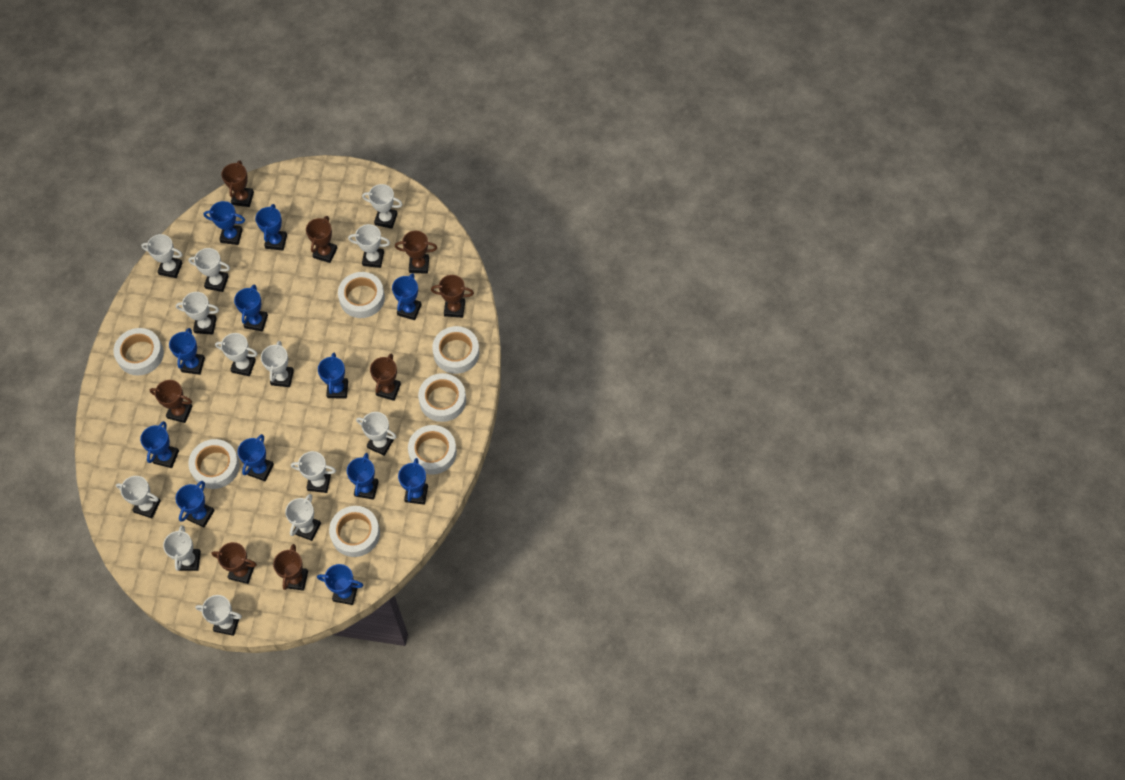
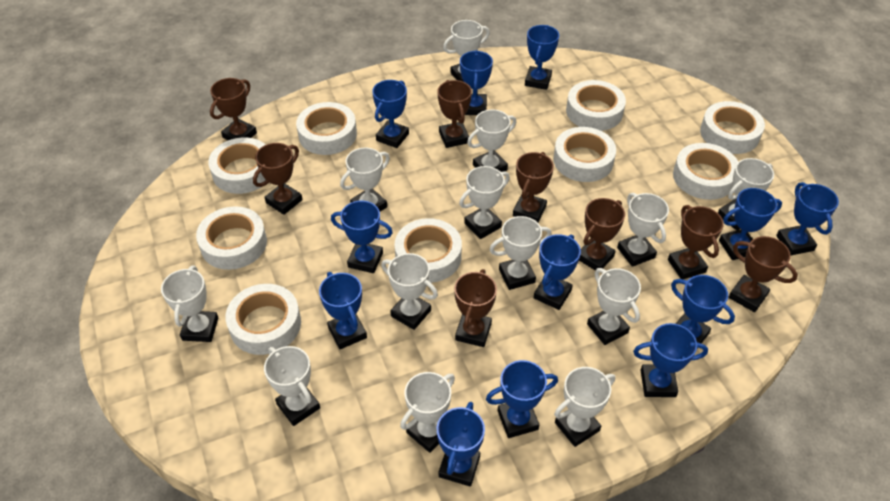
white tape: [113,328,164,375] [188,439,240,489] [329,506,380,557] [338,272,385,318] [408,425,457,475] [418,373,466,422] [432,326,479,374] = 7 -> [196,206,267,270] [208,137,266,194] [226,284,301,355] [296,102,357,155] [394,218,462,283] [553,127,616,182] [566,80,626,131] [673,143,738,200] [700,101,765,154] = 9

